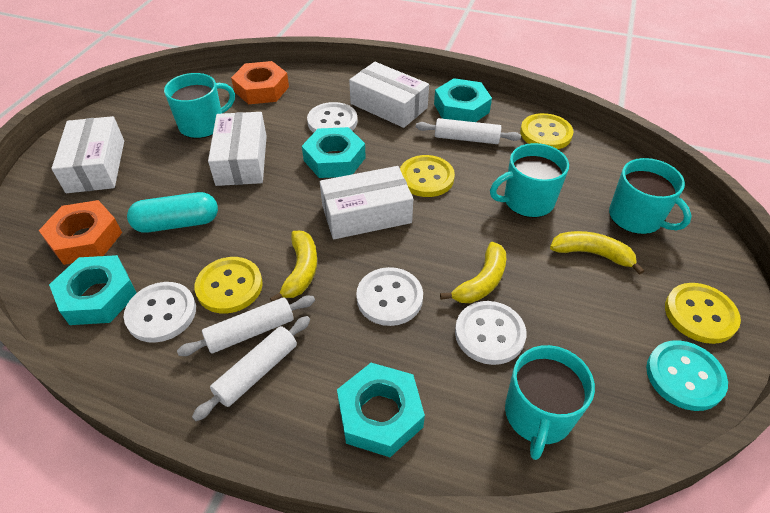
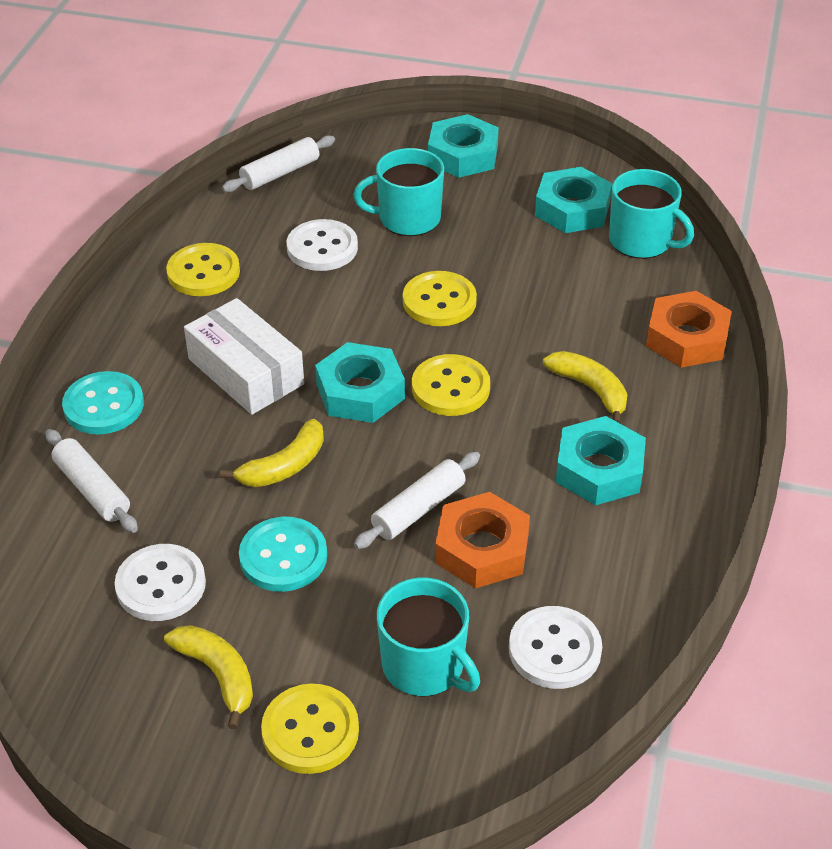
turquoise button: [646,340,728,411] = 1 -> [62,371,144,434] [239,517,327,592] = 2
turquoise capsule: [127,192,218,233] = 1 -> none = 0
turquoise mug: [164,73,235,139] [490,143,569,218] [505,345,595,460] [609,158,692,234] = 4 -> [353,148,444,236] [377,578,480,697] [609,169,694,259] = 3
white box: [51,116,124,193] [208,112,267,186] [320,166,413,239] [349,62,429,128] = 4 -> [184,298,304,415] = 1
white button: [124,282,196,343] [307,102,358,133] [356,267,423,326] [455,301,526,365] = 4 -> [115,544,206,621] [287,219,358,271] [509,606,602,689] = 3

